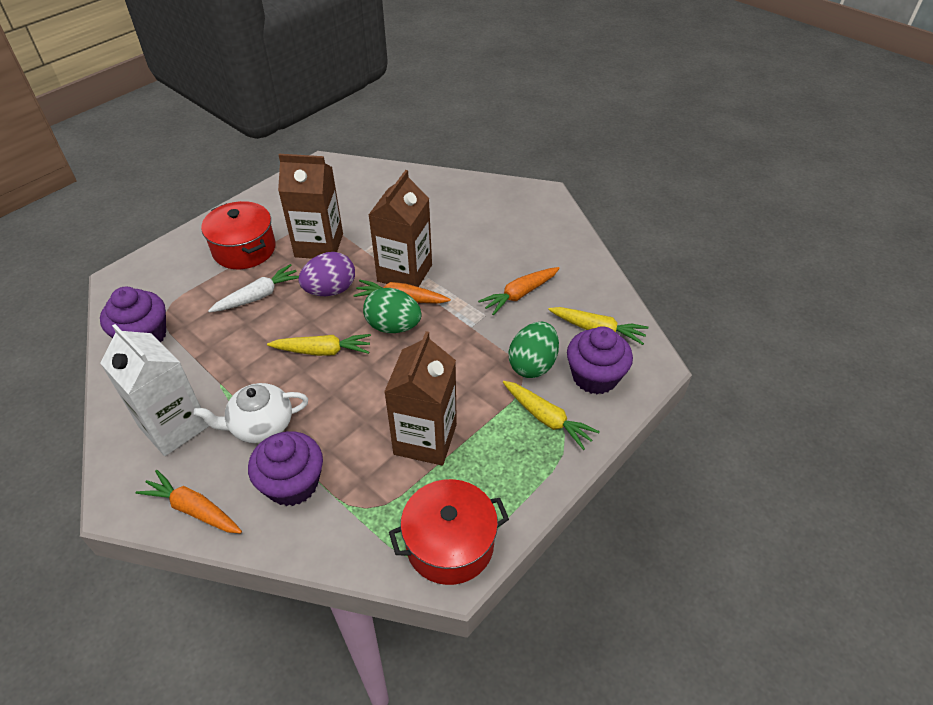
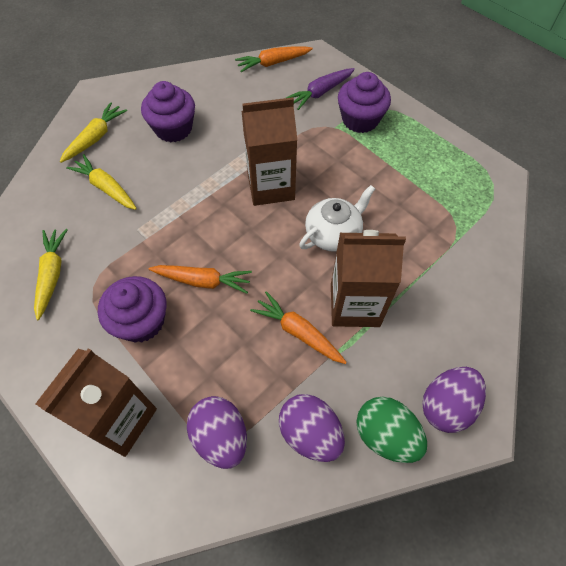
green egg: [363,288,422,333] [509,322,559,378] = 2 -> [356,397,427,463] = 1
purple carrot: none = 0 -> [286,68,355,110] = 1
purple egg: [298,252,355,296] = 1 -> [187,396,247,469] [279,394,345,462] [422,367,486,433] = 3
red pot: [201,201,275,269] [389,479,509,585] = 2 -> none = 0
white carrot: [208,264,299,312] = 1 -> none = 0
white carton: [100,324,209,456] = 1 -> none = 0

